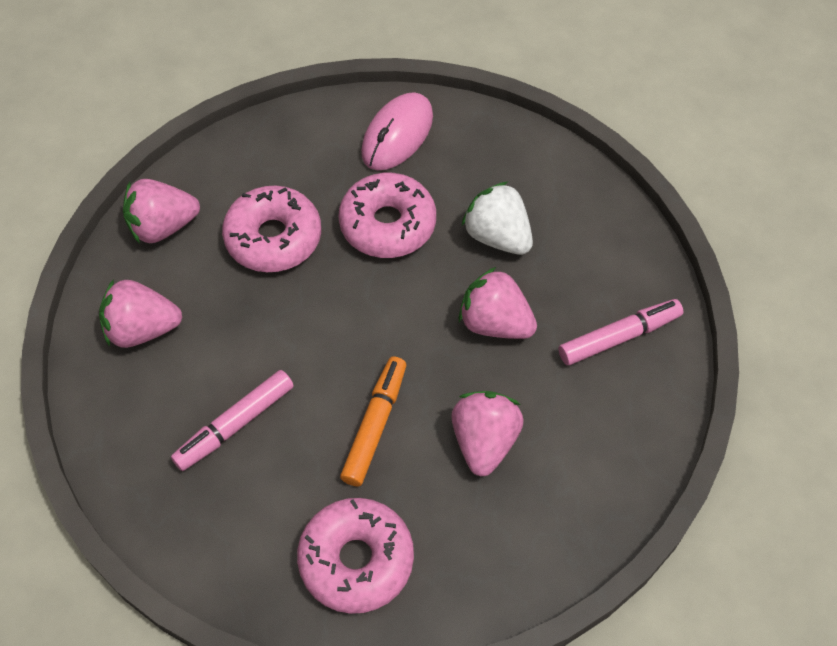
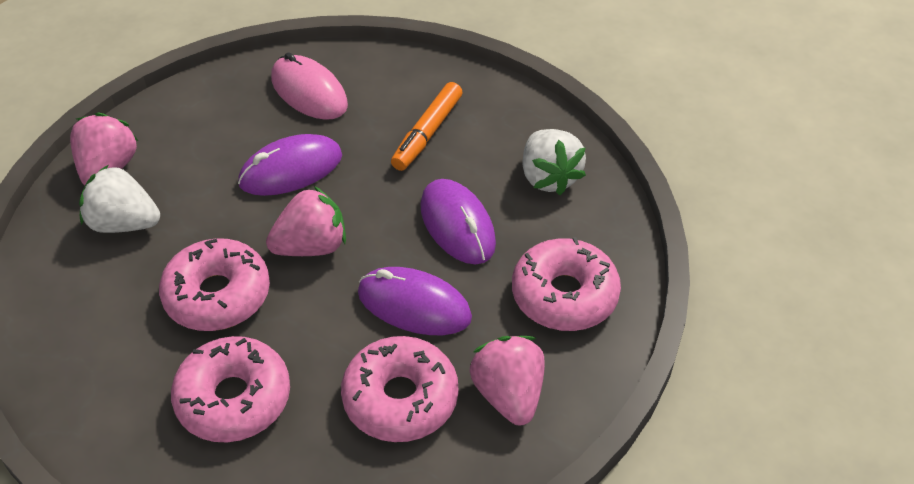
pink donut: [222,186,321,272] [297,498,414,614] [338,173,436,258] = 3 -> [159,238,270,331] [171,336,290,442] [341,336,458,442] [512,237,621,331] = 4
pink marker: [171,370,294,471] [559,299,684,365] = 2 -> none = 0
pink strawberry: [99,279,182,348] [123,179,200,244] [451,391,524,476] [459,267,537,339] = 4 -> [70,113,138,185] [266,186,346,256] [470,336,545,425] = 3
purple mouse: none = 0 -> [238,134,342,196] [358,267,472,335] [420,179,496,264] = 3
white strawberry: [462,182,533,255] = 1 -> [79,165,160,233] [522,129,586,195] = 2

